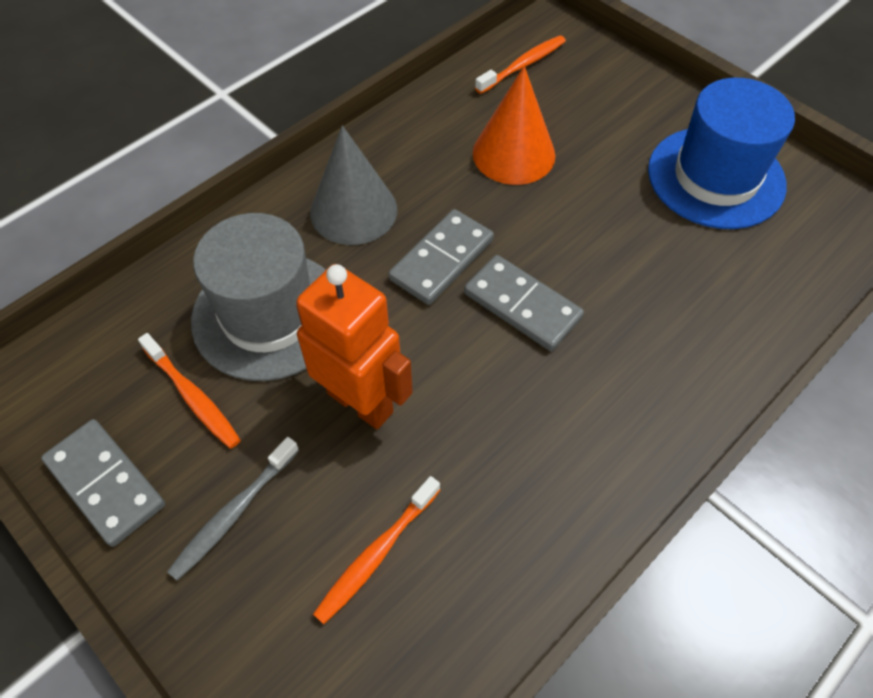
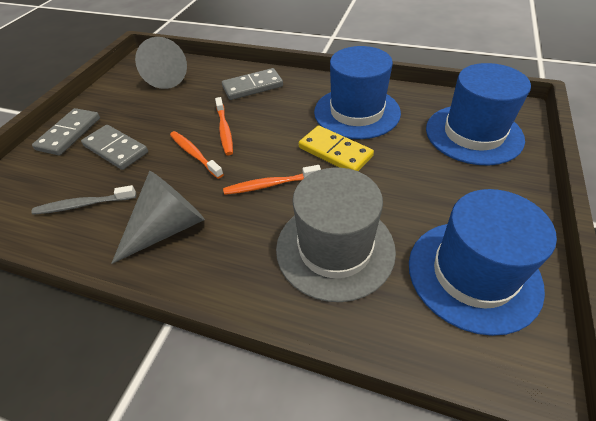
blue hat: [648,78,795,229] = 1 -> [314,46,401,139] [409,189,557,336] [426,63,531,165] = 3
grey cone: [310,125,397,245] = 1 -> [111,171,205,264] [135,37,187,89] = 2
orange cone: [473,66,555,185] = 1 -> none = 0
orange robot: [296,264,413,429] = 1 -> none = 0
yellow domino: none = 0 -> [299,126,374,171] = 1

